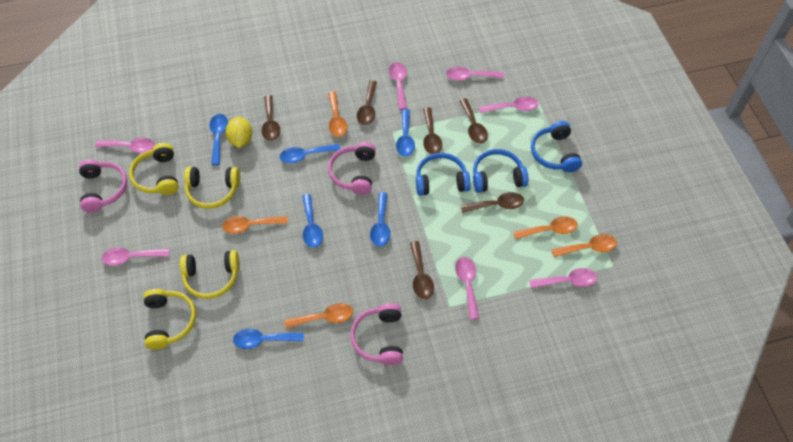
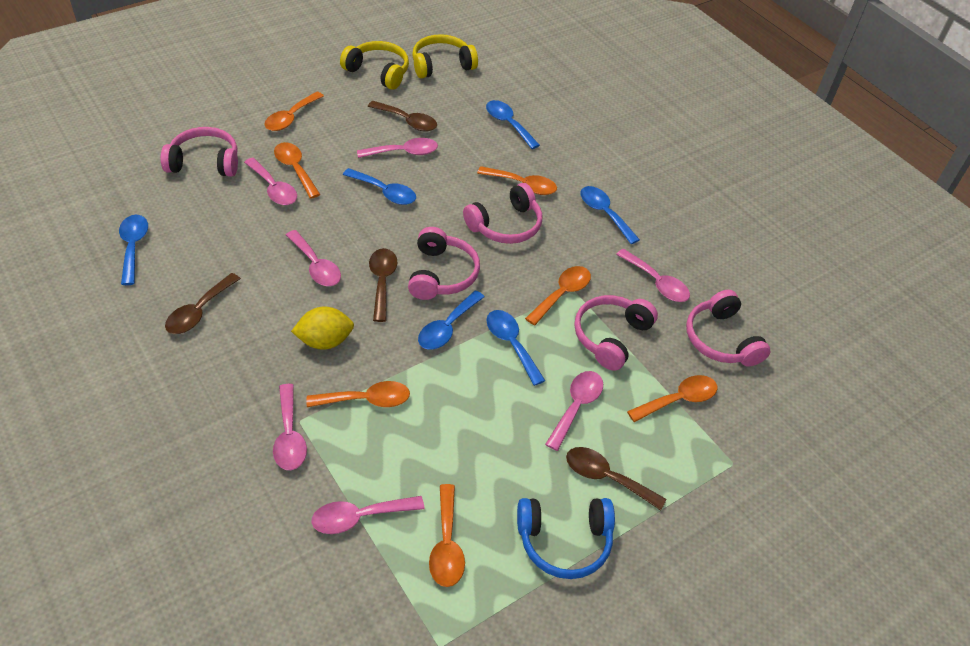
blue headphones: [416,153,470,196] [473,149,529,193] [531,121,582,172] = 3 -> [517,498,615,579] = 1
brown spoon: [262,95,280,141] [357,80,377,125] [410,241,434,299] [423,107,442,154] [459,98,488,143] [461,192,524,213] = 6 -> [165,273,241,334] [368,101,437,131] [369,248,397,322] [566,447,667,511] = 4
orange spoon: [222,216,288,234] [284,303,353,328] [328,91,347,137] [513,216,578,240] [551,234,617,257] = 5 -> [265,91,324,131] [274,142,321,199] [306,381,410,407] [429,484,465,587] [477,166,557,195] [525,266,591,326] [627,375,717,422] = 7
pink headphones: [79,159,128,213] [328,142,376,195] [350,303,403,365] = 3 -> [161,127,238,177] [408,227,480,300] [463,183,542,244] [574,295,658,371] [686,290,771,367] = 5
yellow headphones: [129,143,179,195] [143,289,196,350] [180,250,240,299] [184,167,240,209] = 4 -> [340,41,409,90] [412,34,478,78] = 2

